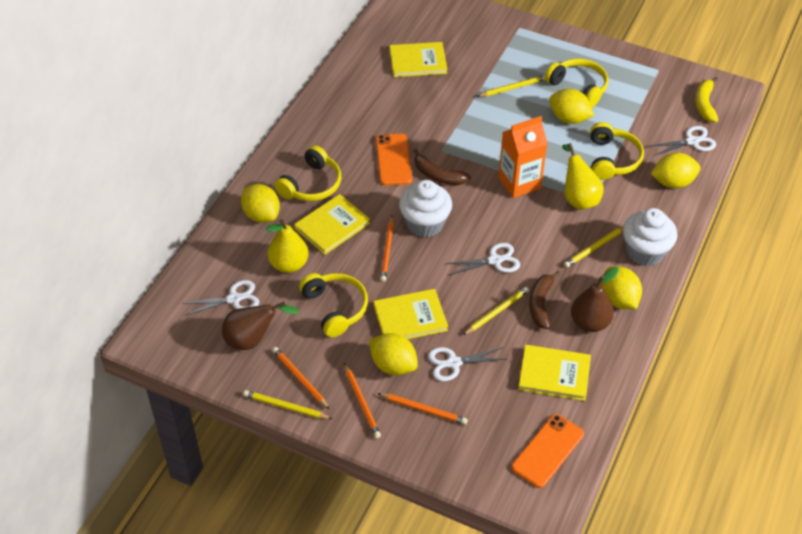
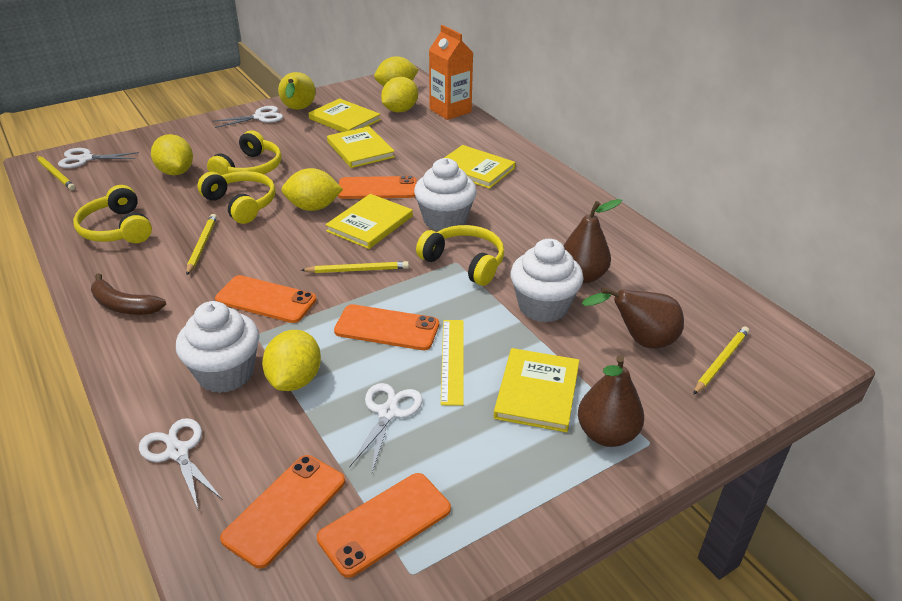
brown banana: [413,148,471,185] [529,271,561,329] = 2 -> [91,273,166,315] = 1
brown pear: [222,301,300,350] [571,267,619,332] = 2 -> [563,199,622,283] [578,355,644,447] [582,287,684,349] = 3
orange pencil: [272,347,330,410] [344,363,381,438] [377,393,468,425] [380,216,394,282] = 4 -> none = 0
orange phone: [376,134,412,185] [511,414,584,488] = 2 -> [215,275,316,323] [220,455,345,569] [317,473,451,578] [334,304,439,350] [338,176,417,199] = 5
white cupcake: [399,180,452,238] [623,208,677,266] = 2 -> [176,301,259,393] [414,158,477,231] [510,239,584,323] = 3
yellow banana: [695,77,718,122] = 1 -> none = 0
yellow book: [294,194,370,255] [373,289,448,339] [389,42,447,77] [518,345,591,401] = 4 -> [309,98,381,132] [325,194,413,249] [327,126,395,168] [444,145,516,189] [494,348,579,432] = 5
yellow pear: [266,219,309,273] [562,143,604,210] = 2 -> [278,72,316,110] = 1
yellow ruler: none = 0 -> [441,320,464,406] = 1

